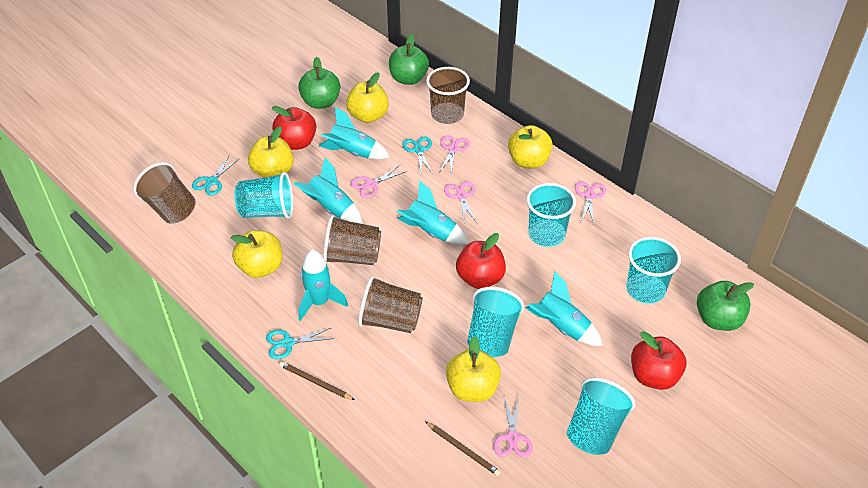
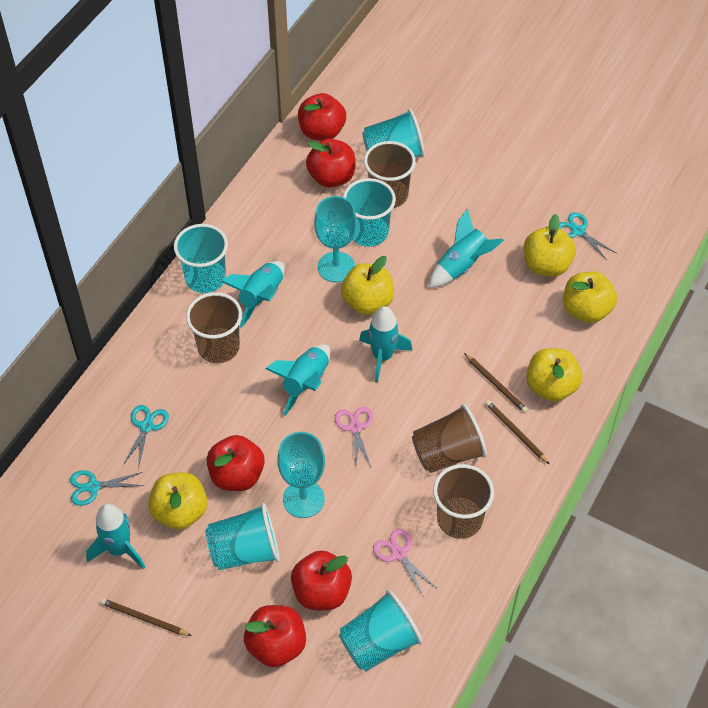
brown pencil: [280,362,355,400] [426,422,500,476] = 2 -> [100,598,192,636] [464,353,528,413] [485,400,549,464] = 3
green apple: [298,57,340,109] [389,34,429,85] [697,281,754,331] = 3 -> none = 0
pink scissors: [351,165,407,198] [440,135,470,174] [444,182,477,223] [493,395,533,458] [575,181,606,225] = 5 -> [335,407,373,469] [373,529,436,596] = 2
red apple: [272,106,316,150] [456,233,506,289] [631,332,687,390] = 3 -> [207,435,265,491] [244,605,306,667] [291,550,352,610] [298,93,346,141] [306,139,356,187] = 5
turquoise goblet: none = 0 -> [277,432,325,518] [314,196,357,283] = 2

